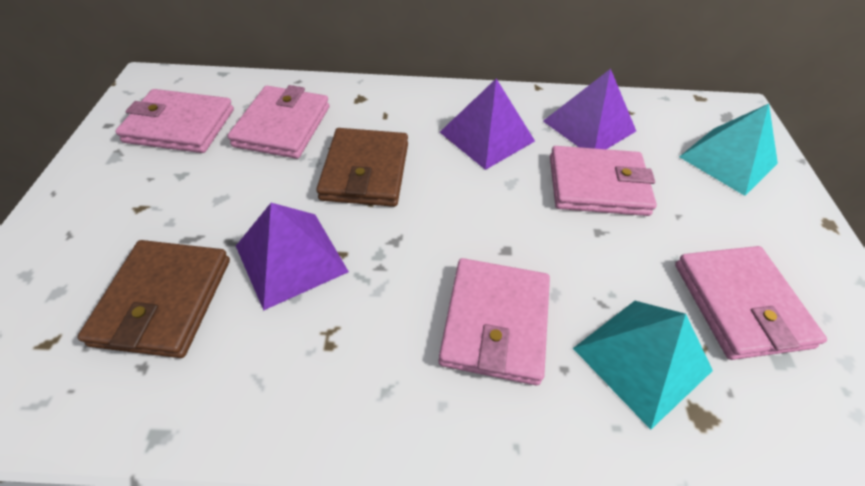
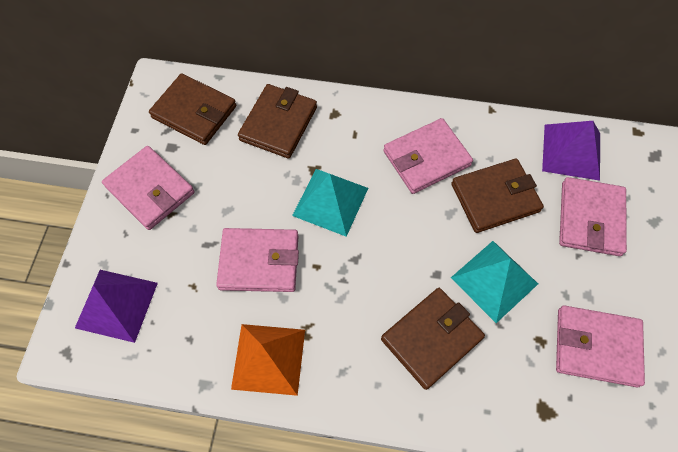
brown wallet: [77,240,230,358] [316,128,408,207] = 2 -> [149,73,236,145] [238,84,317,159] [381,288,485,390] [451,159,544,233] = 4
orange pyramid: none = 0 -> [231,324,305,396] = 1
purple pyramid: [236,203,349,311] [440,79,535,170] [543,69,636,149] = 3 -> [75,270,158,343] [542,121,600,181] = 2

